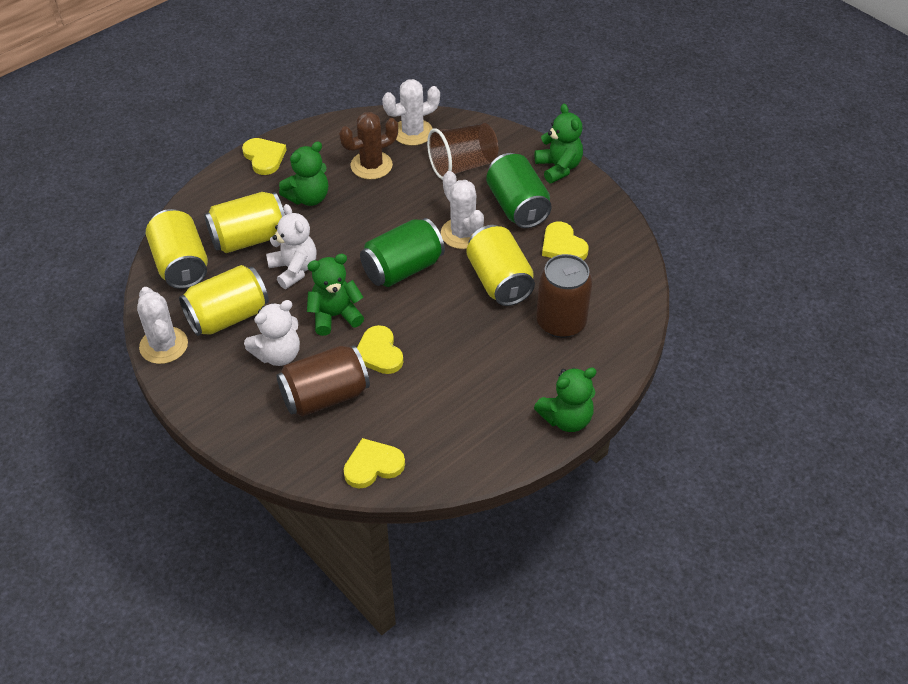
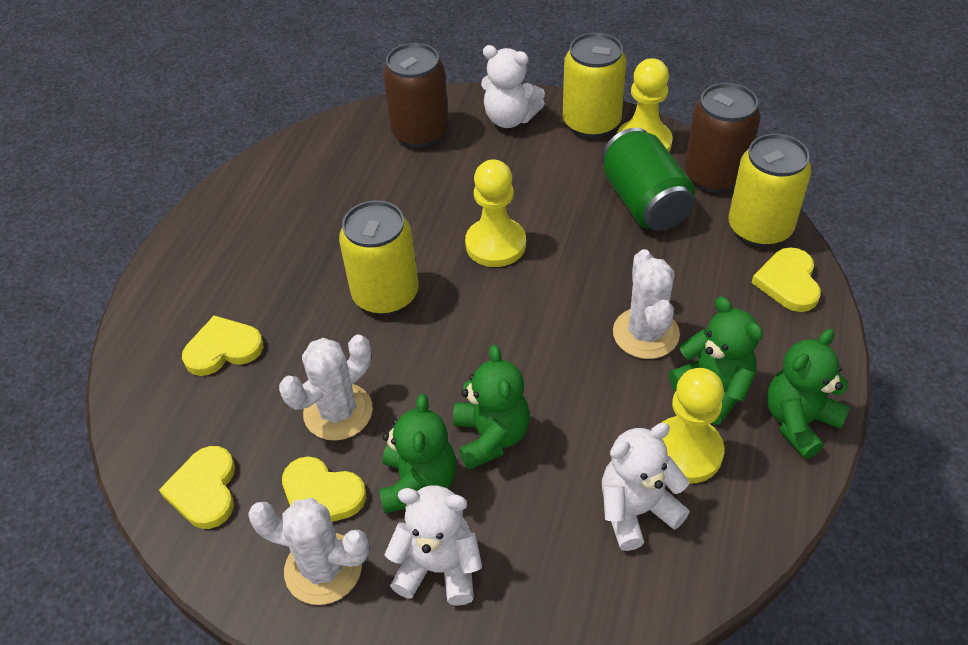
brown cactus: [339,112,398,180] = 1 -> none = 0
brown cup: [427,123,498,180] = 1 -> none = 0
green can: [360,218,445,287] [486,153,552,228] = 2 -> [602,128,695,231] = 1
white teddy bear: [244,300,300,366] [266,204,316,289] = 2 -> [384,485,482,606] [481,45,545,128] [602,423,690,551] = 3
yellow can: [146,209,208,289] [179,265,269,336] [204,192,285,253] [466,225,535,306] = 4 -> [339,200,419,315] [563,33,627,138] [728,134,812,247] = 3
yellow pawn: none = 0 -> [465,159,526,267] [617,58,673,152] [661,368,724,484] = 3

